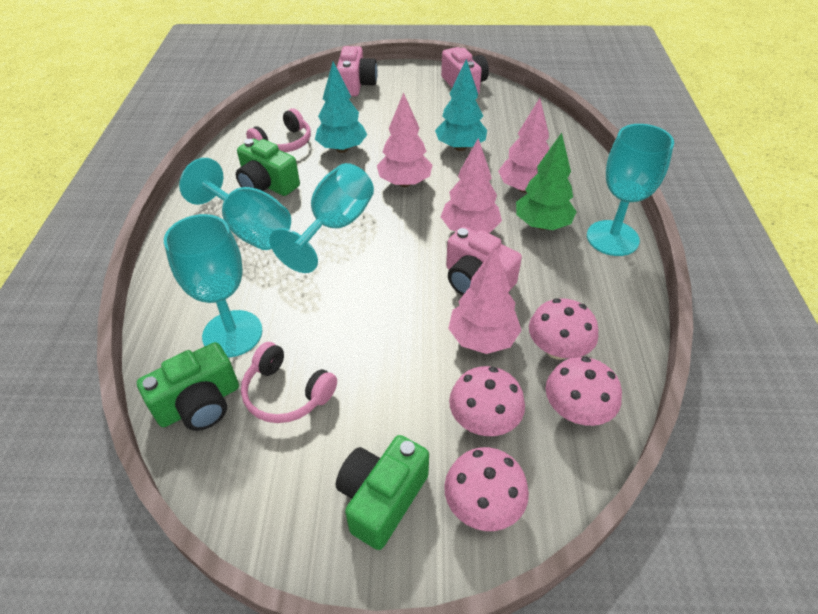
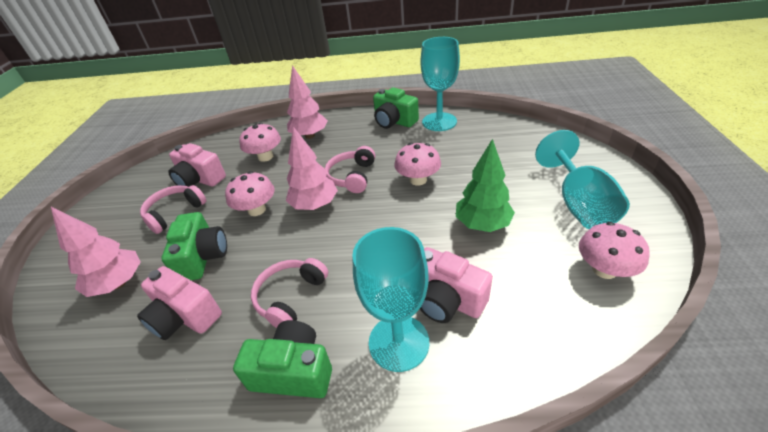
pink headphones: [241,342,337,423] [246,108,311,152] = 2 -> [140,185,206,234] [251,258,328,328] [325,146,375,193] = 3
pink tree: [377,92,432,187] [440,138,502,233] [448,248,522,354] [498,98,550,193] = 4 -> [51,207,141,297] [286,127,338,210] [287,65,328,139] = 3
turquoise goblet: [164,214,263,357] [179,158,291,250] [269,163,374,273] [587,124,674,256] = 4 -> [352,227,429,372] [421,37,460,131] [535,130,630,229] = 3
turquoise tree: [315,61,367,153] [435,59,487,151] = 2 -> none = 0

